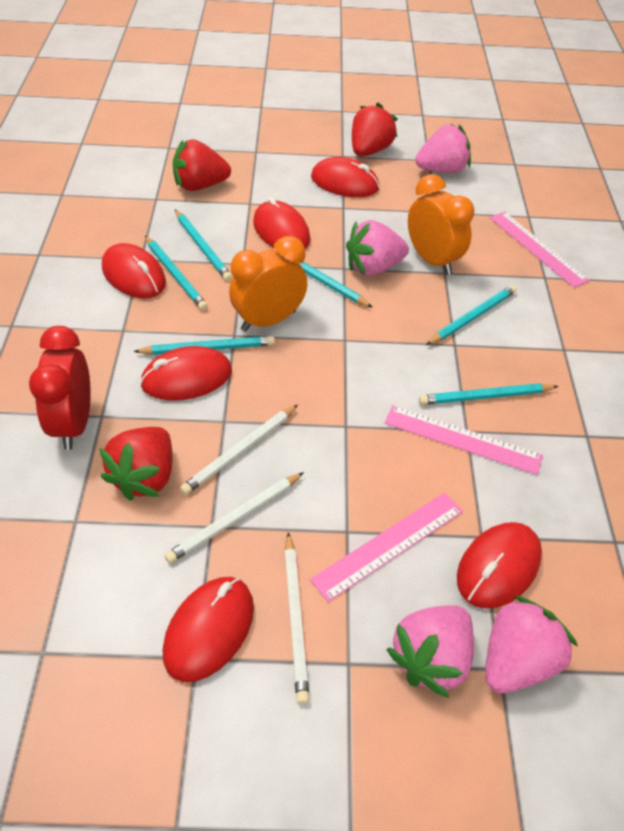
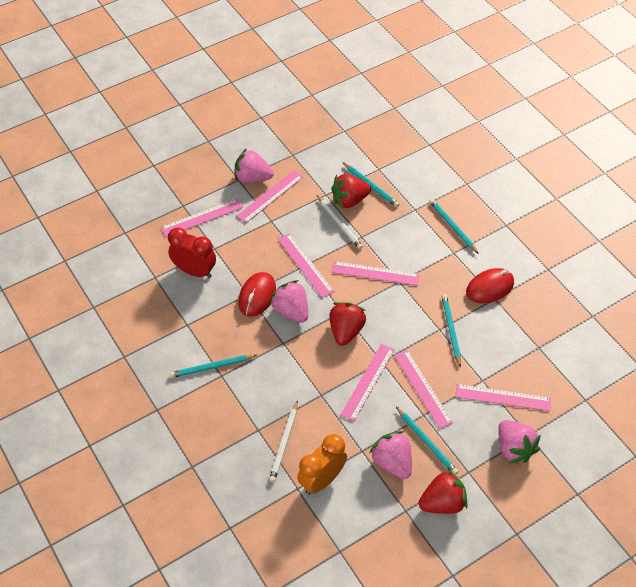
orange clock: [229,236,307,331] [408,174,474,275] = 2 -> [297,434,347,495] = 1
pink ruler: [310,493,463,602] [384,405,543,475] [490,212,589,288] = 3 -> [161,198,243,237] [237,170,303,223] [278,233,334,298] [332,261,420,286] [340,344,395,421] [394,350,453,429] [455,384,551,411] = 7
red mouse: [102,243,166,299] [140,346,232,401] [163,577,254,682] [253,197,310,249] [311,157,379,197] [457,522,542,609] = 6 -> [238,272,276,317] [466,268,514,303] = 2
turquoise pencil: [133,336,275,355] [145,236,208,311] [175,210,232,281] [273,248,373,308] [419,383,559,405] [426,285,517,345] = 6 -> [170,355,257,378] [343,162,399,207] [396,407,458,475] [429,199,479,254] [441,294,461,368] = 5
white pencil: [164,472,304,563] [180,405,298,495] [284,532,309,704] = 3 -> [269,400,298,482] [317,195,363,249] = 2

